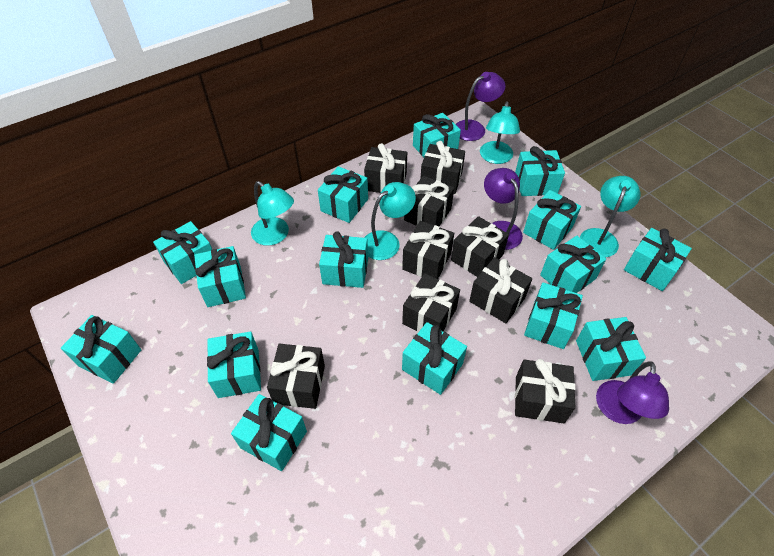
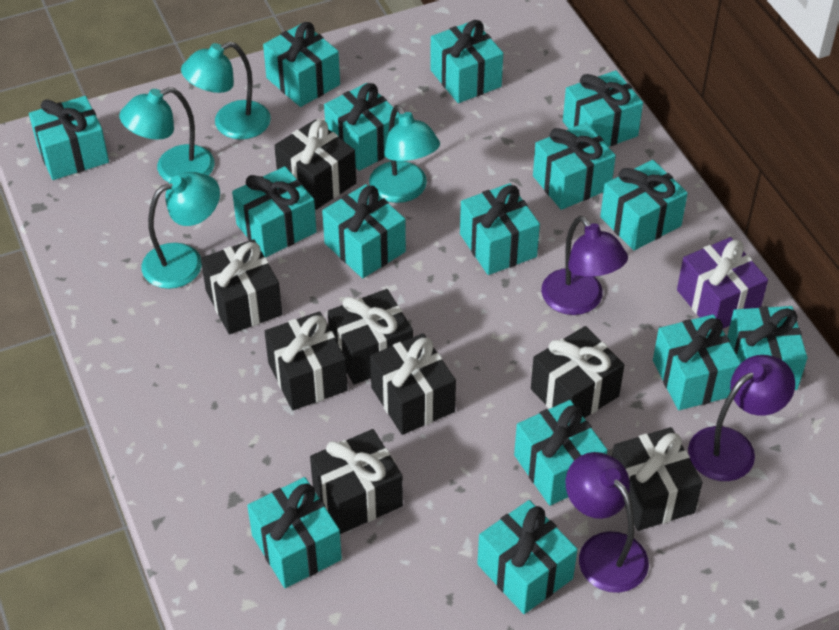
black gift: [267,344,325,409] [364,143,407,193] [402,221,454,279] [402,273,460,332] [404,175,454,226] [420,141,465,194] [451,216,509,277] [469,257,532,323] [515,359,576,423] = 9 -> [201,239,282,334] [264,311,348,410] [274,119,356,210] [310,429,403,534] [328,289,413,385] [370,333,456,435] [531,326,624,418] [612,427,703,531] = 8
purple gift: none = 0 -> [677,237,768,328] = 1

